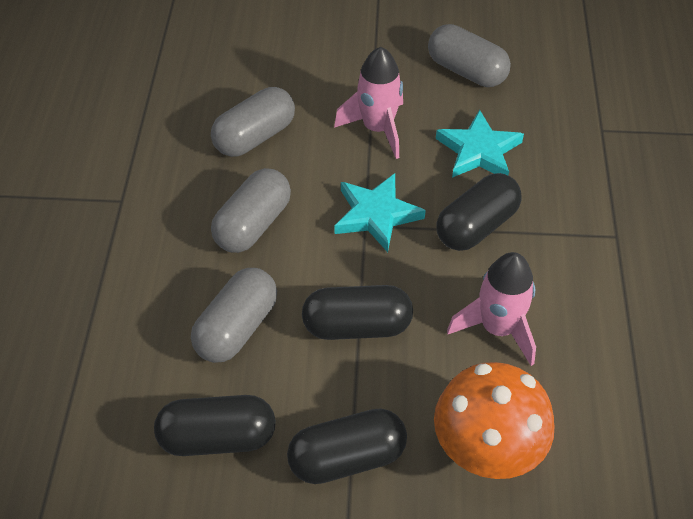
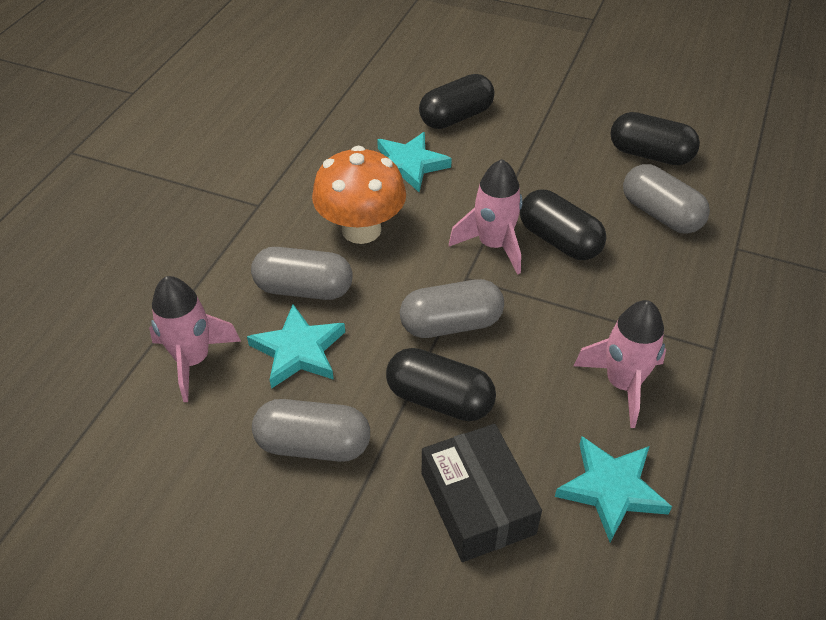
black box: none = 0 -> [422,424,542,562] = 1
pink rocket: [334,47,403,159] [447,252,536,366] = 2 -> [149,276,241,402] [449,159,522,275] [574,300,666,428] = 3
turquoise star: [334,173,426,252] [436,110,524,178] = 2 -> [247,304,345,389] [377,132,452,192] [555,436,672,542] = 3

